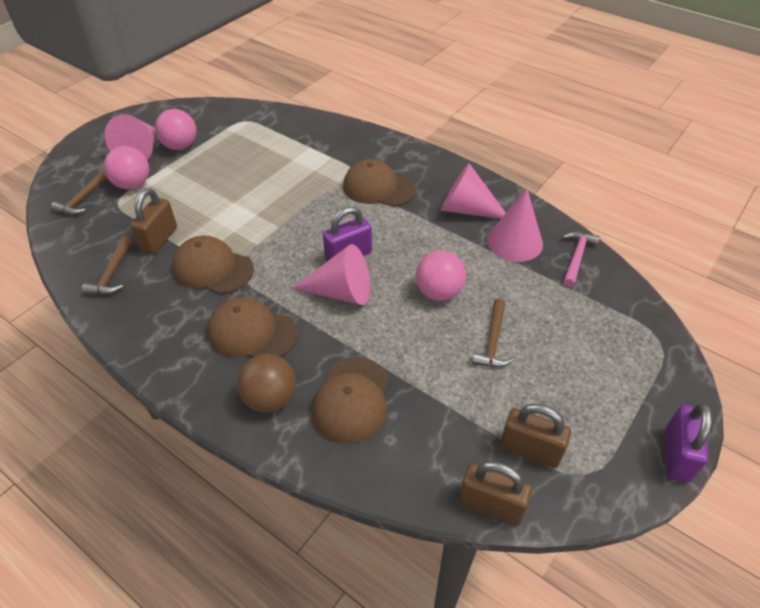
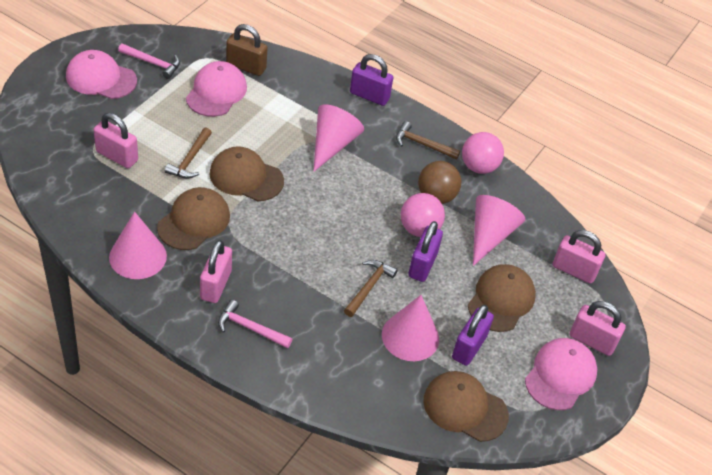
brown padlock: [130,188,177,254] [459,461,532,526] [500,404,571,468] = 3 -> [226,24,268,76] = 1
pink ball: [104,146,149,189] [155,109,197,150] [416,251,466,301] = 3 -> [401,193,445,237] [462,132,504,174] = 2
pink cap: none = 0 -> [66,50,137,99] [186,61,247,117] [525,338,597,410] = 3
pink hammer: [562,231,600,287] = 1 -> [118,43,180,79] [218,300,293,349] = 2
pink padlock: none = 0 -> [94,113,138,168] [200,240,232,303] [553,230,606,284] [570,301,626,356] = 4
purple padlock: [323,206,372,261] [665,403,712,483] = 2 -> [350,54,393,106] [408,221,443,282] [452,305,494,366] = 3

